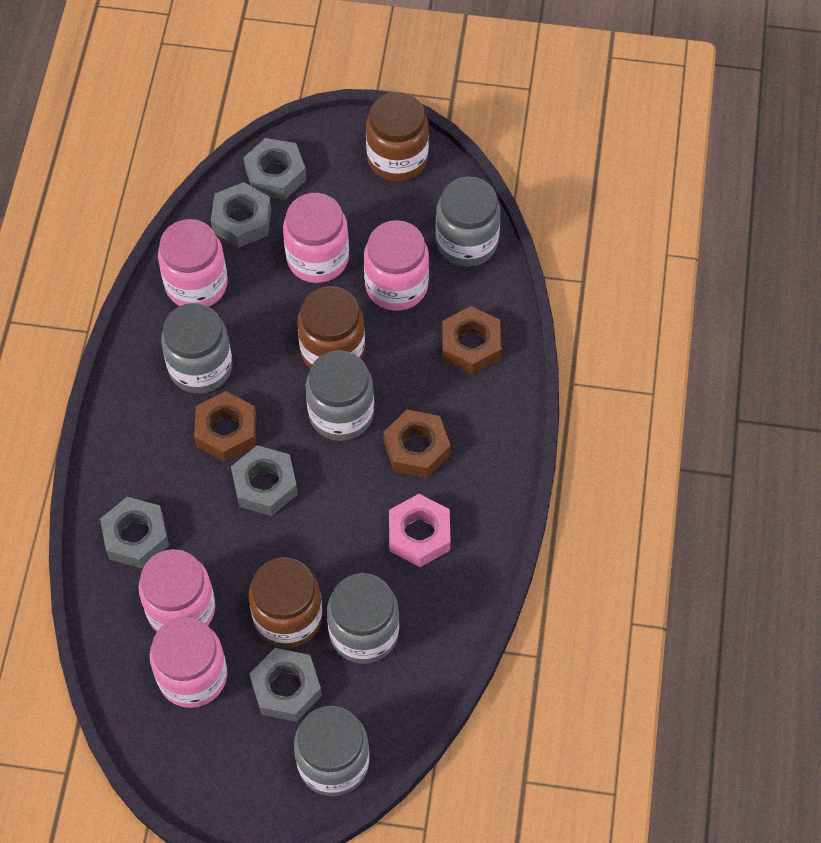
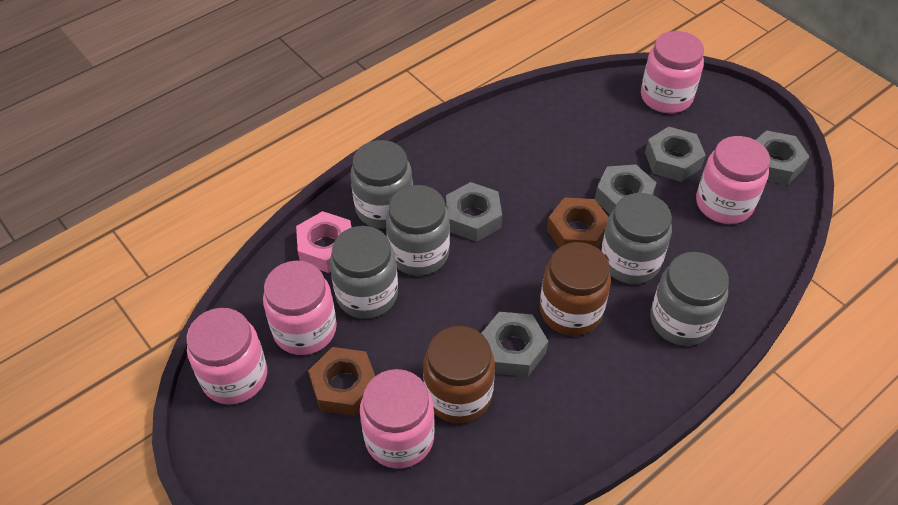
brown jar: [249,557,322,648] [297,286,365,368] [366,92,429,182] = 3 -> [423,326,495,423] [540,242,611,336] = 2
brown nut: [194,391,257,462] [383,410,451,478] [442,306,502,375] = 3 -> [308,347,375,416] [547,197,609,248] = 2

